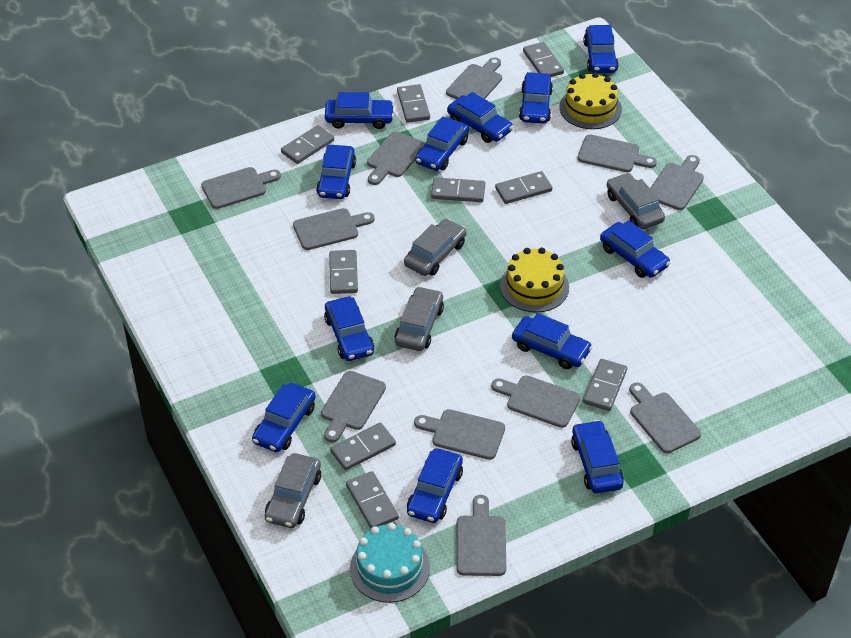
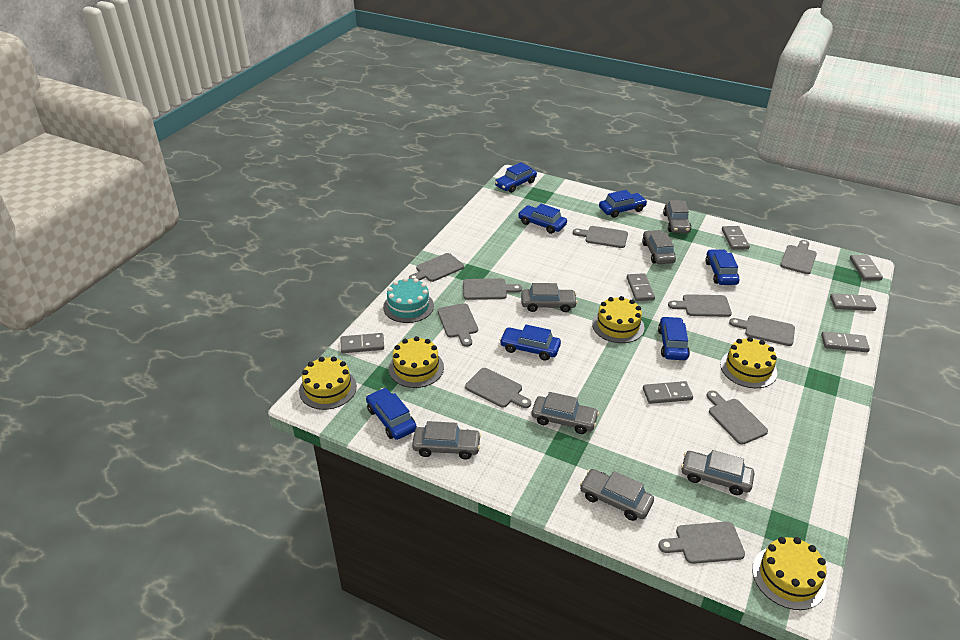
blue car: [252,383,316,452] [316,145,356,199] [324,297,374,361] [325,92,394,129] [407,448,463,523] [415,116,469,171] [447,92,513,143] [512,313,593,369] [519,72,553,124] [571,420,624,493] [583,25,619,73] [600,220,670,278] = 12 -> [366,388,417,440] [495,162,537,193] [500,325,561,361] [518,204,567,234] [599,190,647,218] [658,316,690,360] [705,249,739,285] = 7
grey car: [265,453,321,528] [395,286,444,351] [404,219,467,276] [607,173,665,229] = 4 -> [412,421,481,459] [521,283,578,312] [532,392,599,434] [580,469,654,521] [642,230,676,264] [663,200,691,233] [681,450,754,495] = 7
grey cutting board: [201,167,281,209] [293,208,375,250] [321,371,386,442] [367,131,426,185] [414,409,505,460] [446,57,502,99] [457,495,506,576] [491,375,580,428] [578,135,657,172] [629,382,701,453] [650,155,704,210] = 11 -> [409,253,464,282] [438,303,478,347] [463,278,522,300] [465,368,531,408] [573,226,628,248] [658,521,745,564] [668,294,732,317] [707,390,768,445] [729,315,795,346] [780,240,817,274] = 10
grey domino: [281,125,334,164] [329,250,358,294] [330,422,396,470] [346,471,399,528] [397,84,430,123] [431,177,485,202] [495,171,552,204] [523,42,564,77] [583,359,627,411] = 9 -> [341,333,384,353] [627,273,655,301] [643,381,693,404] [722,226,750,250] [821,331,870,352] [830,294,877,311] [850,255,883,281] = 7
yellow cake: [500,248,569,313] [559,72,622,129] = 2 -> [299,357,357,410] [389,336,444,388] [592,296,645,343] [720,337,777,388] [752,537,827,610] = 5

